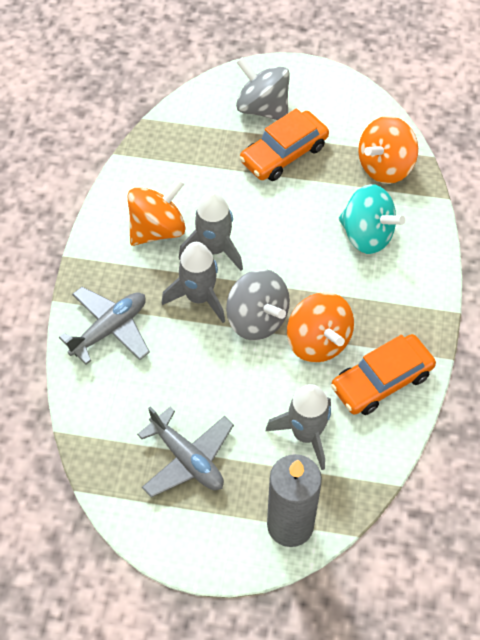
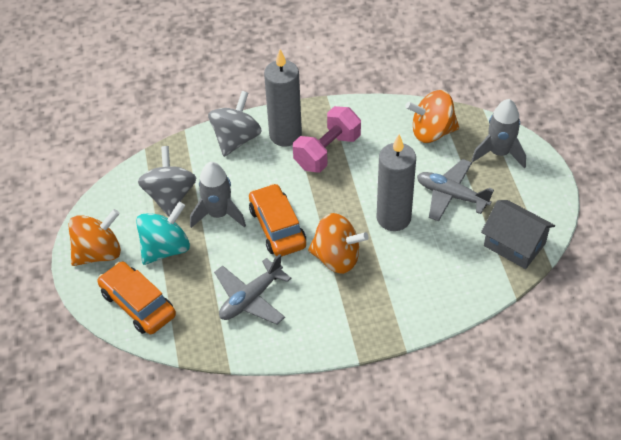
grey candle: [267,454,322,547] = 1 -> [264,49,302,147] [376,134,416,231] = 2
grey house: none = 0 -> [481,200,555,269] = 1
grey rocket: [162,242,225,323] [179,191,243,271] [266,384,331,470] = 3 -> [190,162,246,228] [471,99,526,168] = 2
pink dumbbell: none = 0 -> [293,106,361,173] = 1

